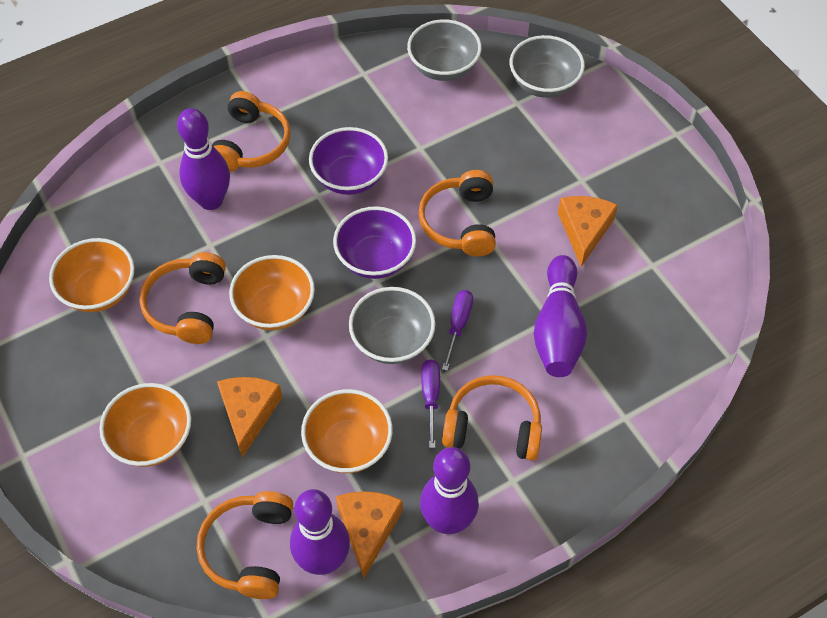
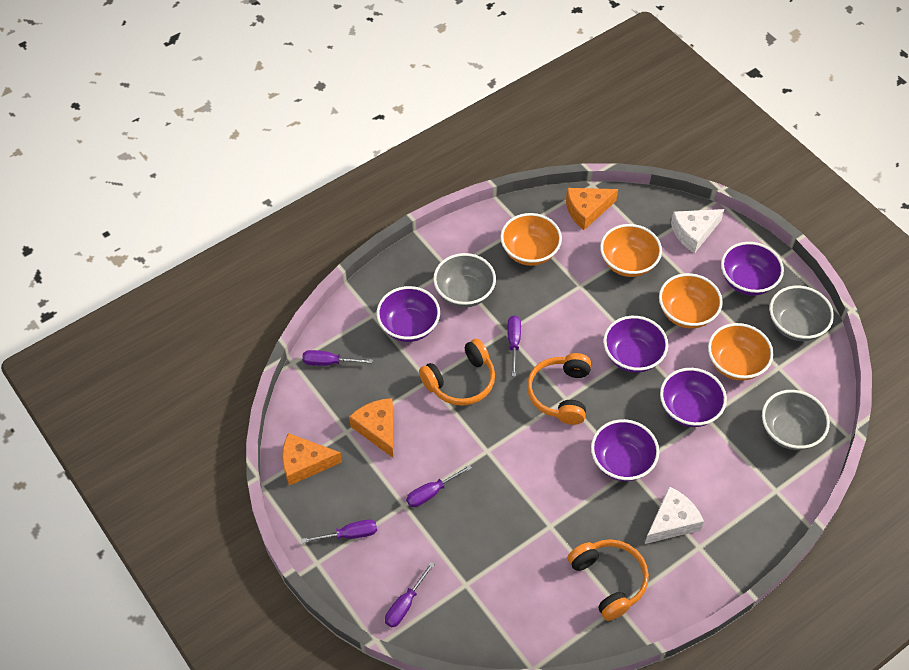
orange headphones: [139,252,226,344] [197,491,293,599] [212,91,291,172] [418,170,496,257] [442,375,542,461] = 5 -> [419,339,495,406] [527,353,591,425] [567,539,649,621] = 3
purple bowl: [309,127,388,195] [333,206,416,279] = 2 -> [377,286,440,342] [591,419,659,481] [603,316,668,373] [660,368,727,427] [721,242,784,296] = 5
purple bowling pin: [177,108,230,210] [290,489,350,575] [420,447,479,534] [534,255,587,377] = 4 -> none = 0
purple screwdriver: [421,359,440,448] [442,290,473,371] = 2 -> [301,520,377,543] [302,350,373,366] [385,562,435,627] [406,465,472,507] [507,315,521,377] = 5
white cheese: none = 0 -> [645,486,704,544] [671,209,724,253] = 2

